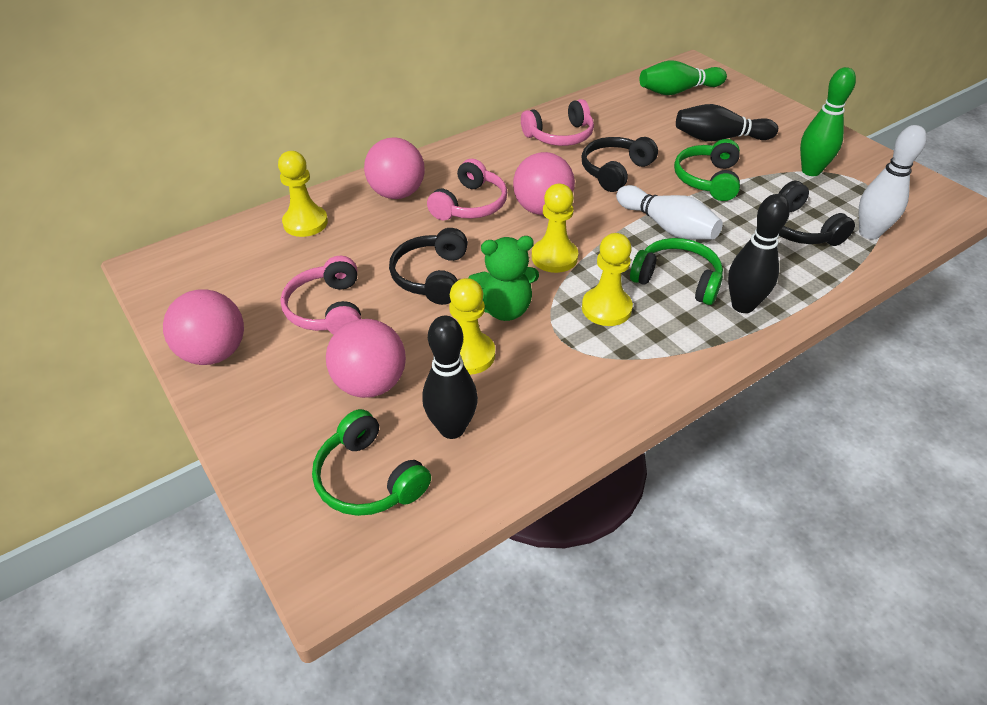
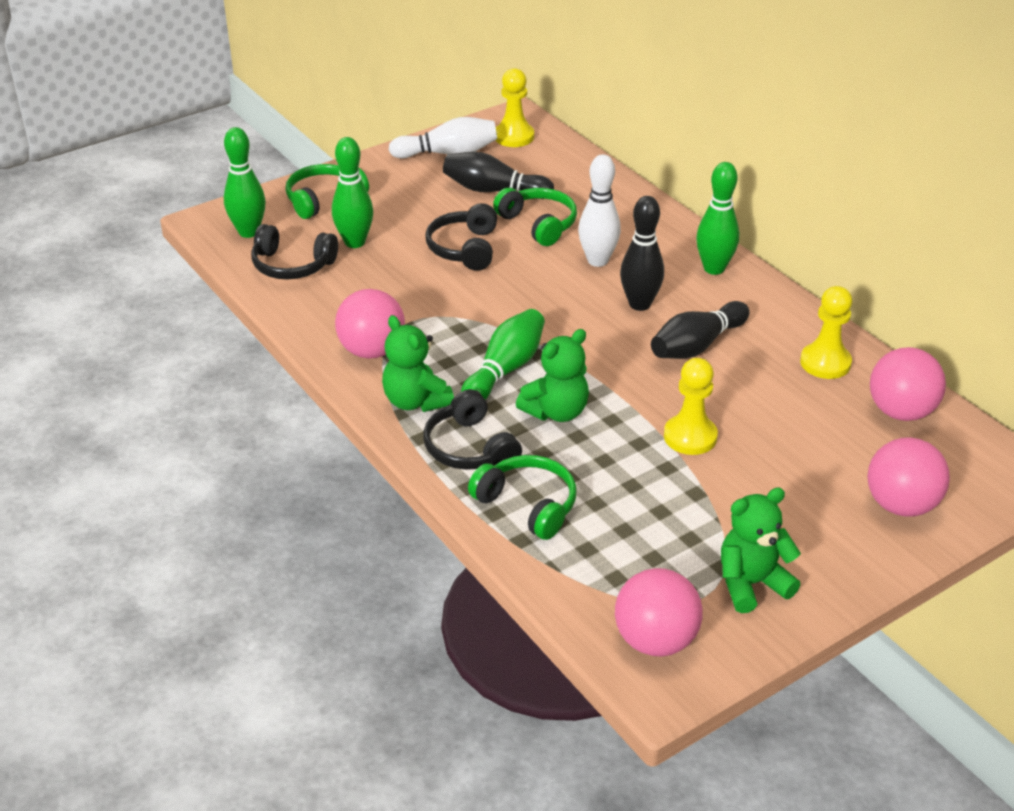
green bowling pin: [639,60,727,95] [800,67,856,176] = 2 -> [224,127,266,238] [332,137,373,248] [461,309,545,400] [696,162,739,275] = 4
green teddy bear: [468,236,539,321] = 1 -> [382,315,454,412] [516,329,589,422] [721,487,801,613] = 3
pink headphones: [280,256,361,335] [427,159,507,220] [521,99,594,146] = 3 -> none = 0
yellow pawn: [278,151,328,237] [449,278,495,375] [532,184,578,273] [582,233,633,326] = 4 -> [495,68,534,147] [664,358,718,455] [800,286,852,379] = 3

